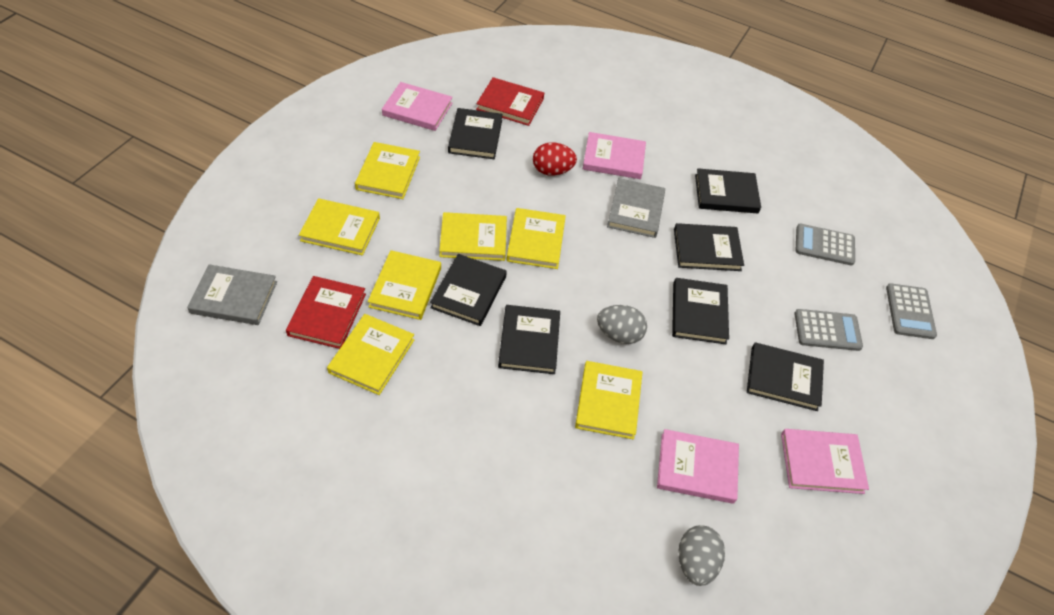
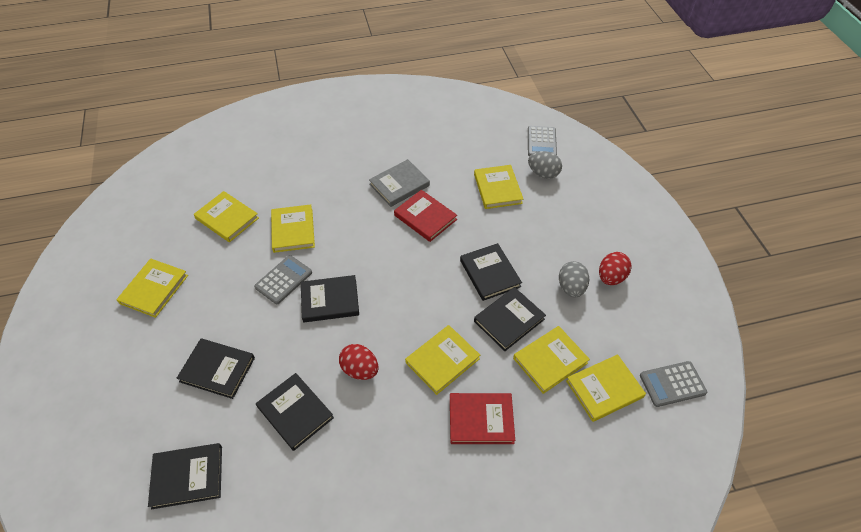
black book: [430,254,507,326] [448,108,503,159] [498,305,560,374] [672,278,729,344] [674,223,744,271] [695,168,761,213] [747,343,824,411] = 7 -> [148,443,222,509] [176,338,255,399] [256,373,334,451] [301,275,359,322] [460,243,522,301] [474,287,546,351] = 6
grey book: [187,264,277,325] [607,178,665,238] = 2 -> [369,159,430,207] = 1
pink book: [382,82,453,131] [583,132,646,179] [657,429,739,504] [781,429,869,494] = 4 -> none = 0
red egg: [533,142,577,176] = 1 -> [339,344,379,380] [599,252,632,285] = 2

